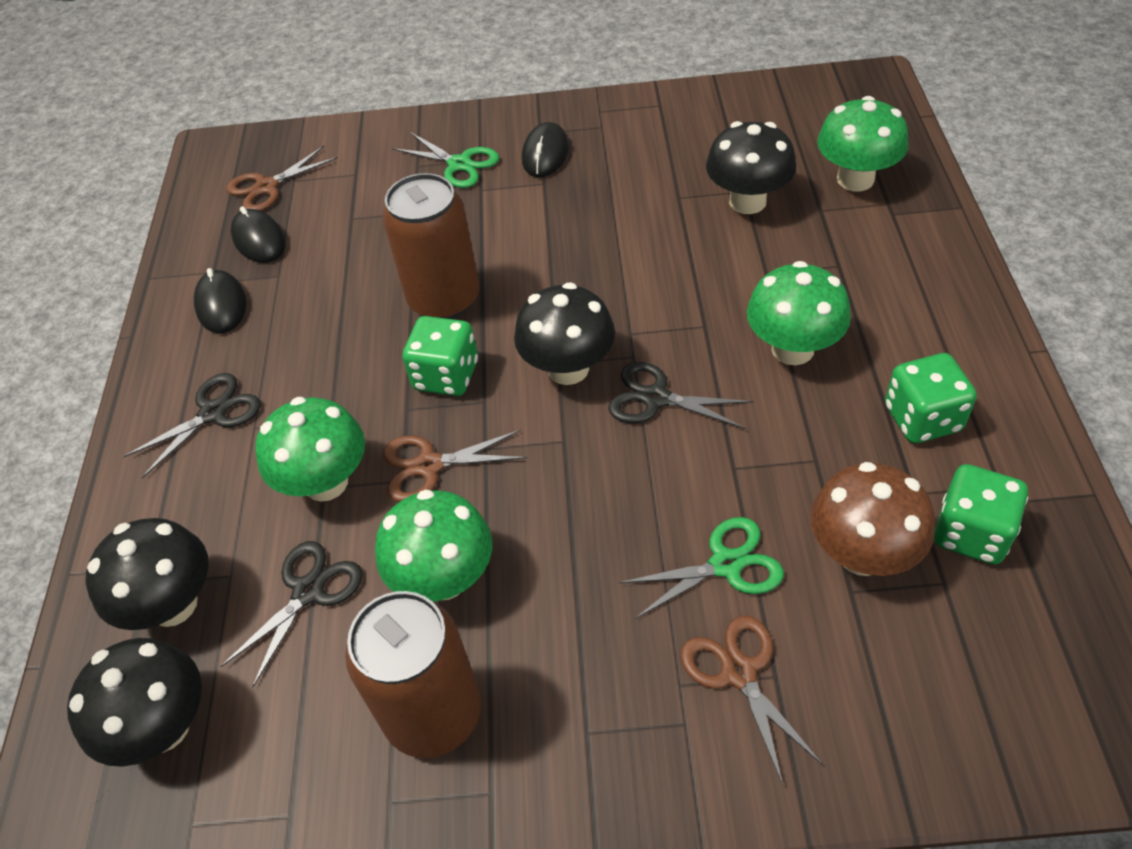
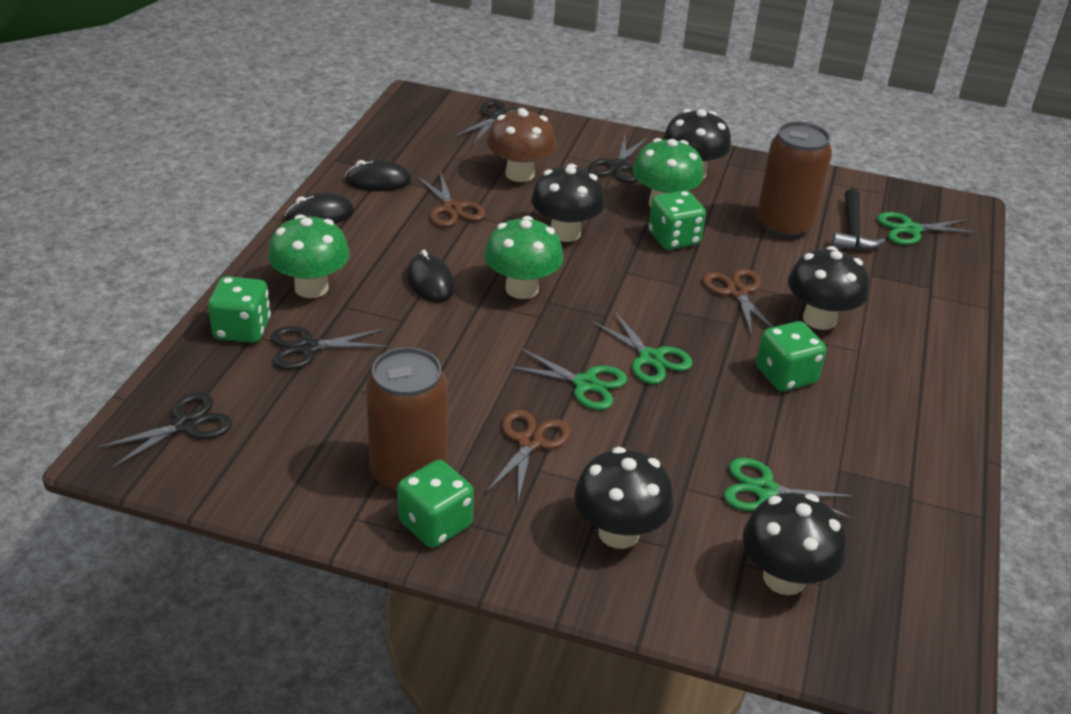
black hammer: none = 0 -> [832,188,885,251] = 1
black mushroom: [67,638,202,767] [86,518,209,630] [514,282,615,385] [706,121,796,214] = 4 -> [531,164,605,242] [574,447,674,549] [663,109,731,179] [743,493,846,595] [788,246,869,330] = 5
black scissors: [123,373,261,478] [220,541,362,687] [608,362,754,429] = 3 -> [97,392,232,469] [271,326,389,370] [453,100,519,145] [588,135,647,183] = 4
green dice: [403,316,478,396] [885,353,977,443] [934,464,1028,565] = 3 -> [208,276,271,343] [397,460,474,548] [648,190,706,250] [756,321,826,391] = 4
green mushroom: [255,397,365,502] [375,490,492,601] [747,261,851,365] [817,96,908,191] = 4 -> [268,214,350,298] [484,216,564,299] [633,138,704,207] = 3
green scissors: [392,132,499,188] [619,517,784,619] = 2 -> [507,348,627,410] [592,311,693,384] [724,458,854,519] [877,212,979,245] = 4

